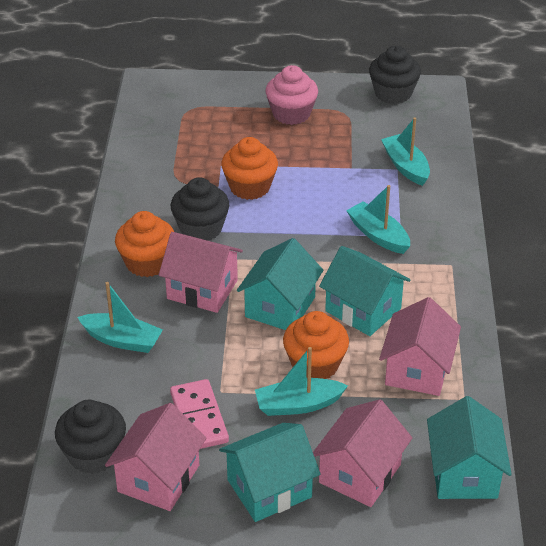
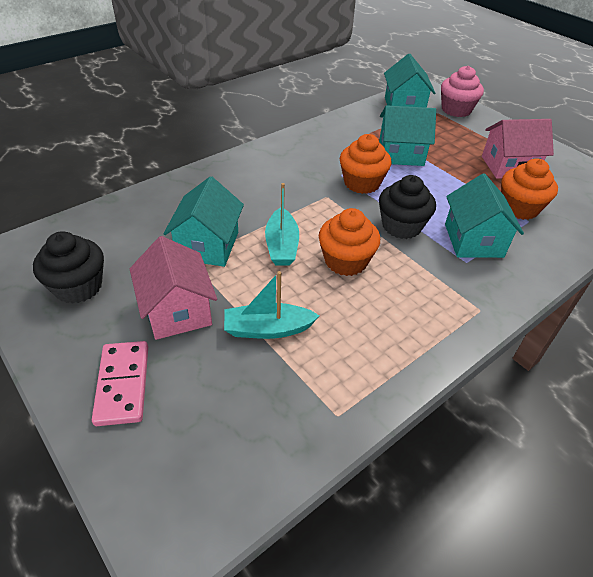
black cupcake: [55,400,126,474] [171,177,229,241] [369,46,421,104] = 3 -> [33,231,104,304] [379,175,436,239] = 2
pink house: [105,403,207,511] [159,232,243,313] [313,399,412,507] [379,297,461,396] = 4 -> [130,236,217,340] [482,119,554,179] = 2
turquoise boat: [78,282,163,353] [255,347,348,416] [346,185,410,254] [381,117,430,186] = 4 -> [224,271,320,339] [265,183,299,266] = 2

